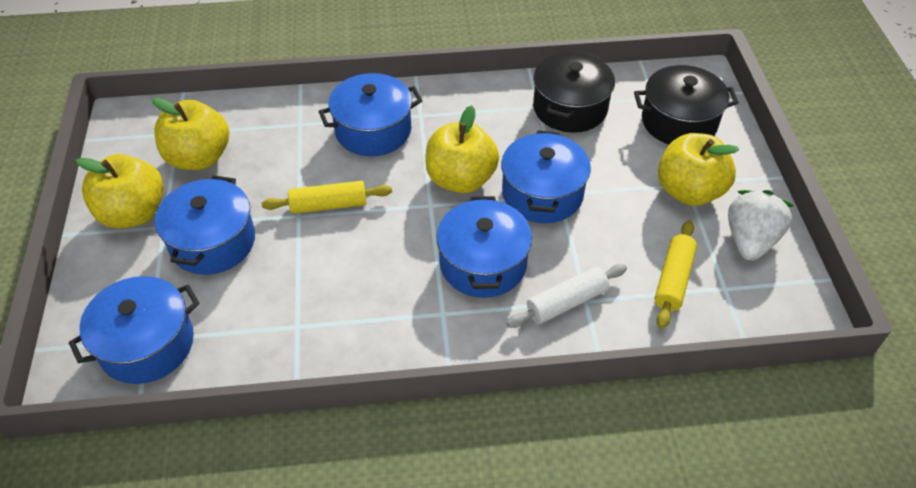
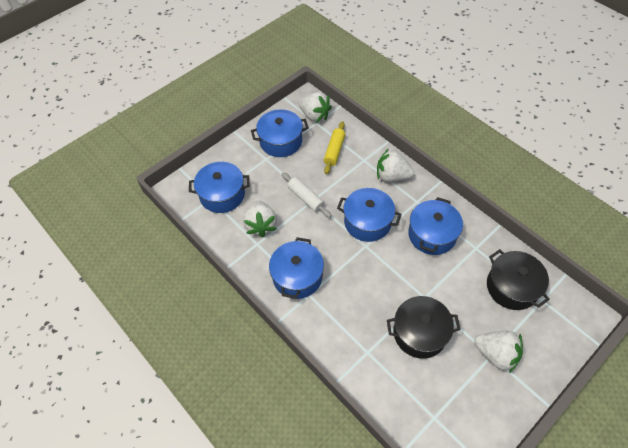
white strawberry: [728,190,794,261] = 1 -> [243,200,277,237] [298,92,332,123] [377,148,414,182] [474,331,523,373] = 4
yellow apple: [75,154,163,229] [152,97,229,170] [425,105,499,193] [658,133,739,206] = 4 -> none = 0
yellow rolling pin: [262,181,392,214] [654,220,697,329] = 2 -> [324,121,345,174] = 1

